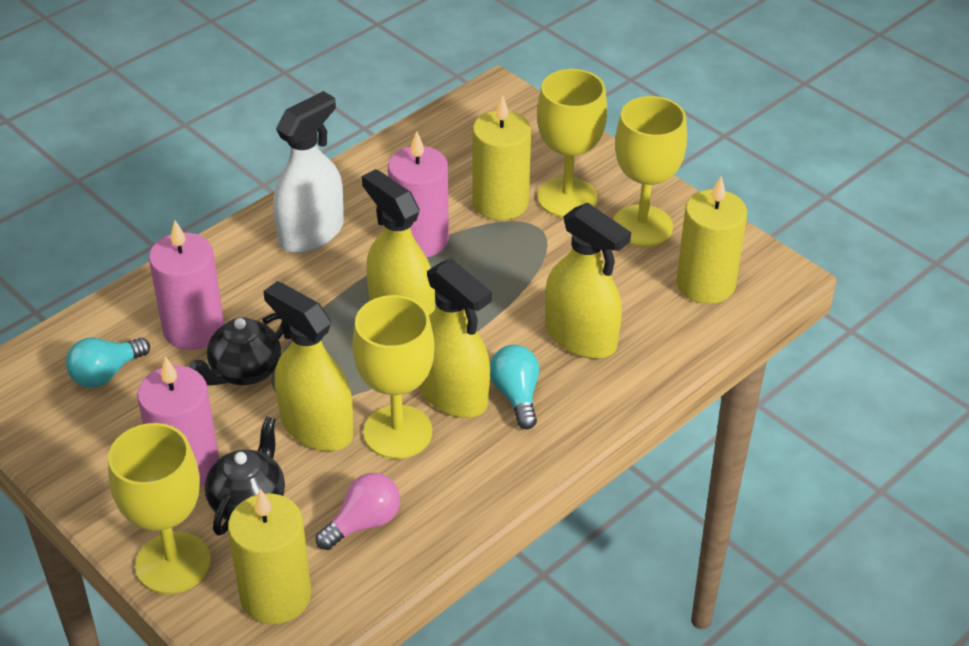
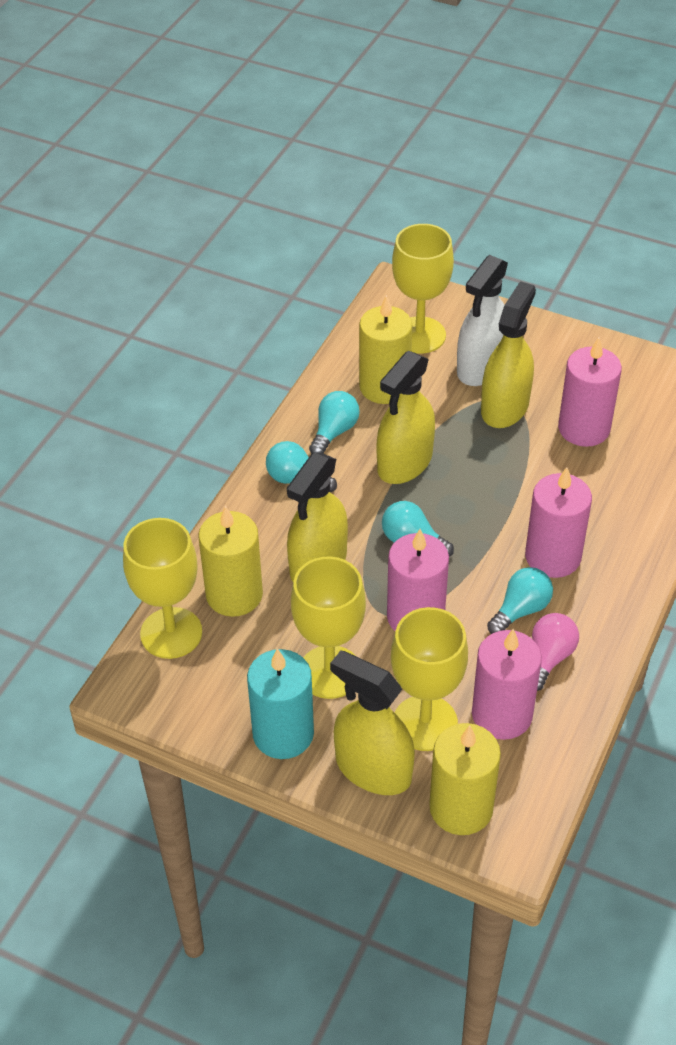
black teapot: [189,313,284,386] [205,417,285,536] = 2 -> none = 0
pink candle: [137,356,219,487] [149,220,224,350] [388,131,449,257] = 3 -> [387,529,449,631] [472,629,542,740] [525,467,592,578] [558,337,622,447] = 4
turquoise candle: none = 0 -> [247,648,314,759] = 1
turquoise light bulb: [66,338,150,388] [490,345,539,429] = 2 -> [266,441,337,493] [309,391,360,454] [382,501,454,557] [487,567,553,634] = 4

